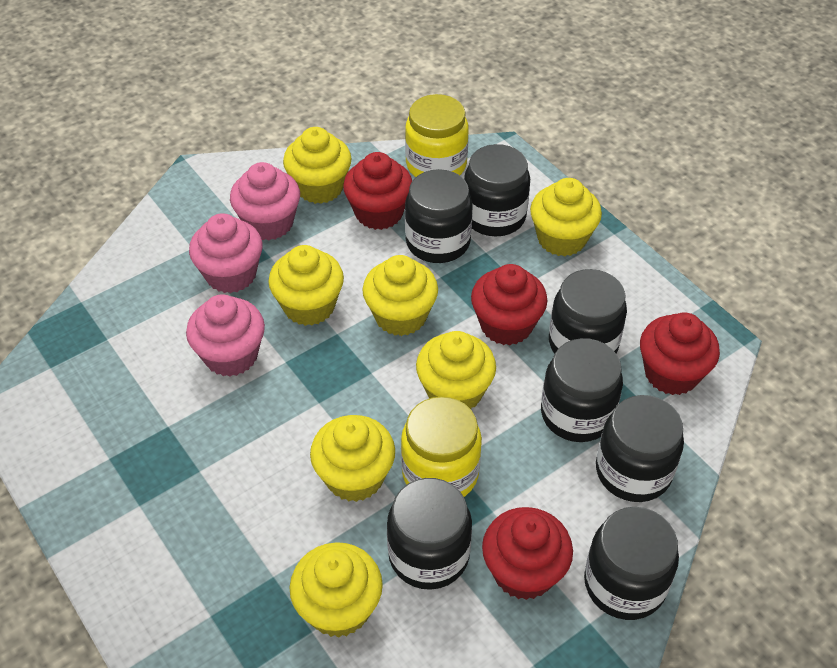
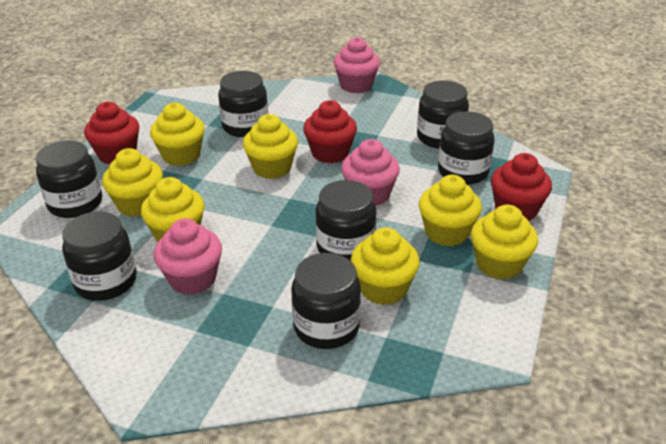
red cupcake: [343,152,412,230] [471,264,548,345] [482,507,573,600] [640,312,720,395] = 4 -> [84,102,139,165] [303,100,357,163] [491,153,552,221] = 3
yellow jar: [401,397,482,497] [405,94,469,177] = 2 -> none = 0

